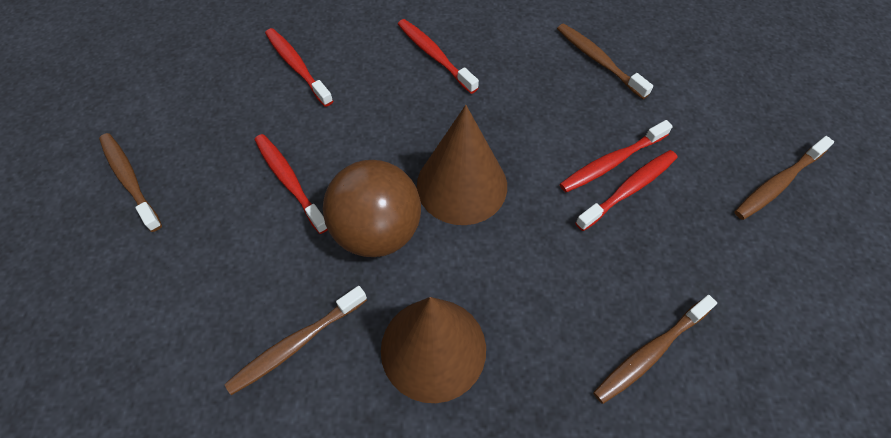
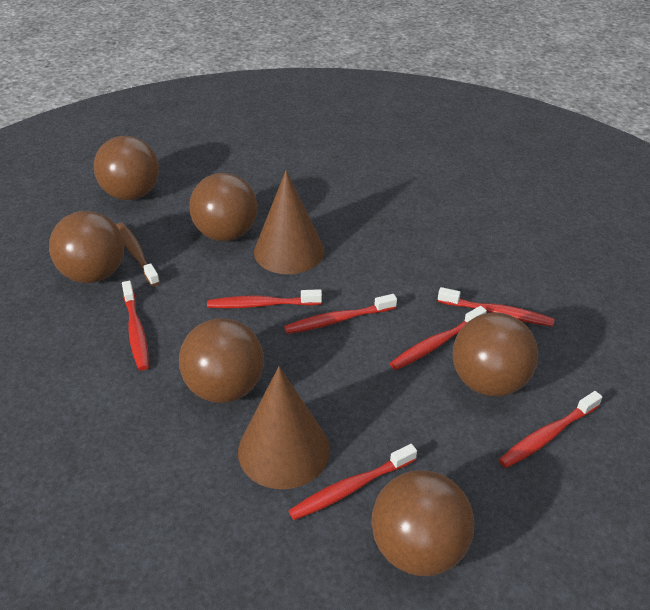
brown ball: [323,160,421,257] = 1 -> [49,211,124,283] [94,136,159,200] [179,318,264,403] [189,173,258,241] [371,470,474,576] [452,312,538,396] = 6
brown toothbrush: [99,133,162,232] [224,286,367,395] [557,23,653,99] [593,295,717,404] [735,136,834,220] = 5 -> [116,223,160,286] = 1
red toothbrush: [255,134,328,234] [265,28,333,107] [398,19,479,94] [560,120,673,192] [575,150,678,231] = 5 -> [122,281,149,370] [207,289,322,309] [284,294,397,334] [288,444,417,520] [390,306,487,370] [438,287,554,327] [499,391,602,468] = 7

